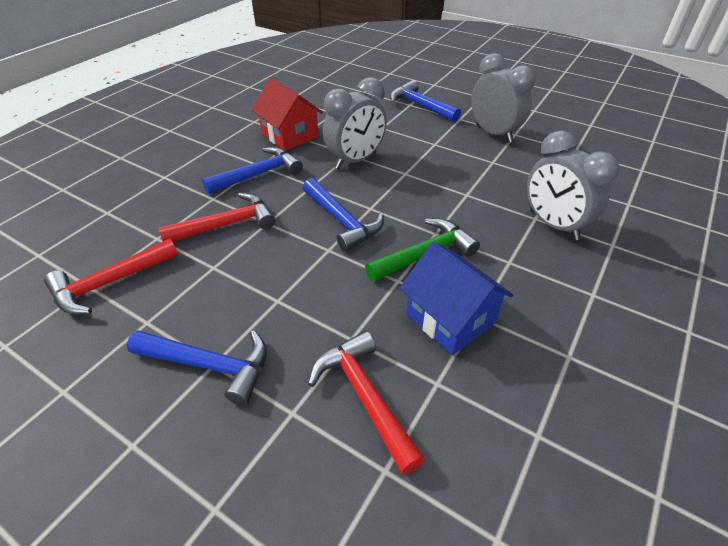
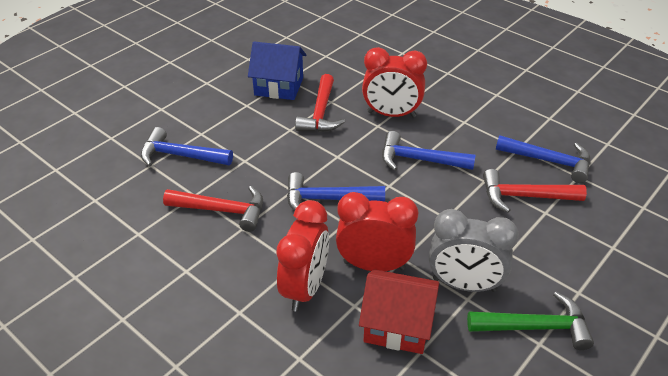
grey clock: [323,77,387,169] [471,53,536,143] [527,131,619,240] = 3 -> [429,209,519,292] = 1
red clock: none = 0 -> [276,200,329,312] [336,192,418,271] [362,47,427,117] = 3

